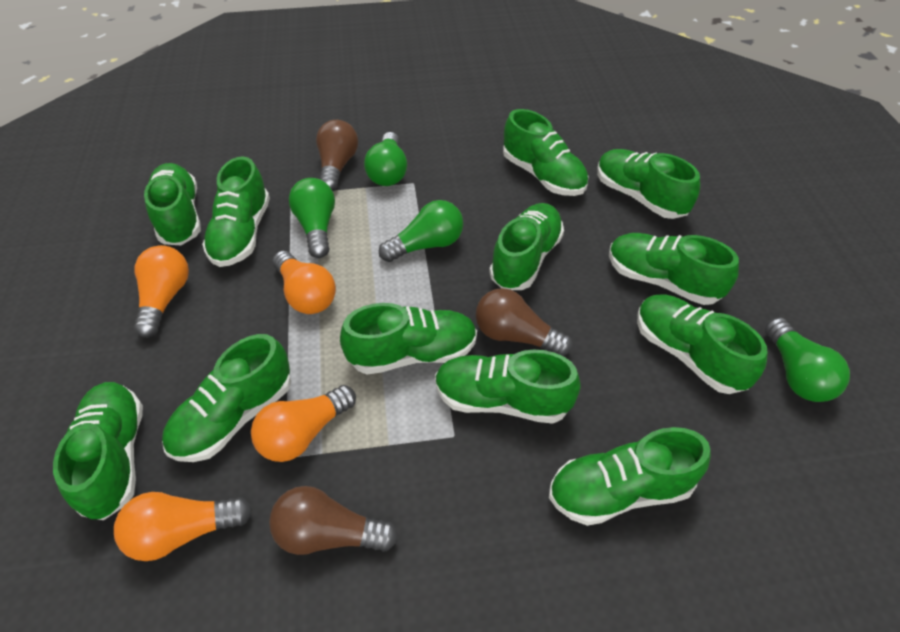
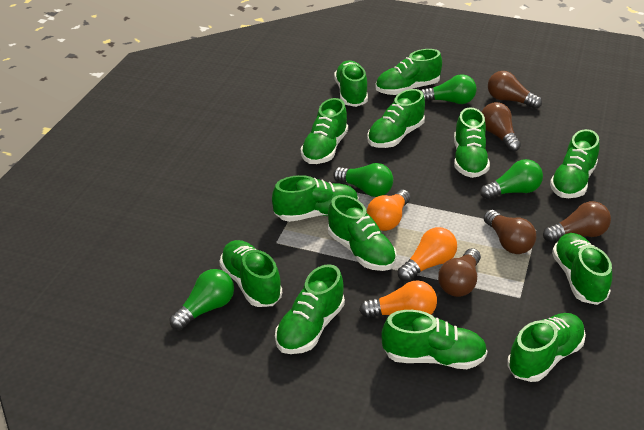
brown light bulb: [269,486,398,555] [316,120,358,191] [476,288,573,356] = 3 -> [438,248,481,297] [482,102,521,152] [483,210,536,254] [488,71,542,109] [543,201,611,242] = 5
green shoe: [53,382,143,520] [144,163,201,245] [162,334,291,462] [202,156,270,267] [340,303,477,374] [435,349,581,424] [489,203,564,290] [503,109,588,196] [549,427,711,526] [597,149,700,219] [609,233,739,305] [637,295,768,394] = 12 -> [219,240,282,307] [272,175,359,222] [275,264,345,354] [301,98,348,164] [328,195,397,271] [334,60,368,107] [367,89,425,148] [375,49,442,95] [381,310,488,369] [454,107,490,178] [507,313,586,382] [550,129,600,198] [552,233,612,305] = 13
orange light bulb: [114,492,252,561] [133,245,189,338] [251,385,356,462] [272,251,336,314] = 4 -> [359,280,437,318] [367,189,410,231] [398,227,457,282] = 3

